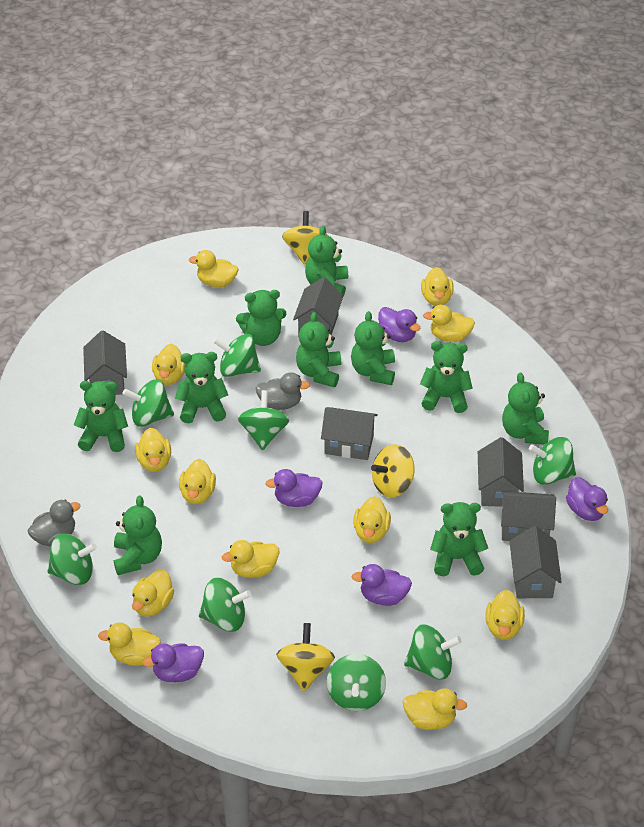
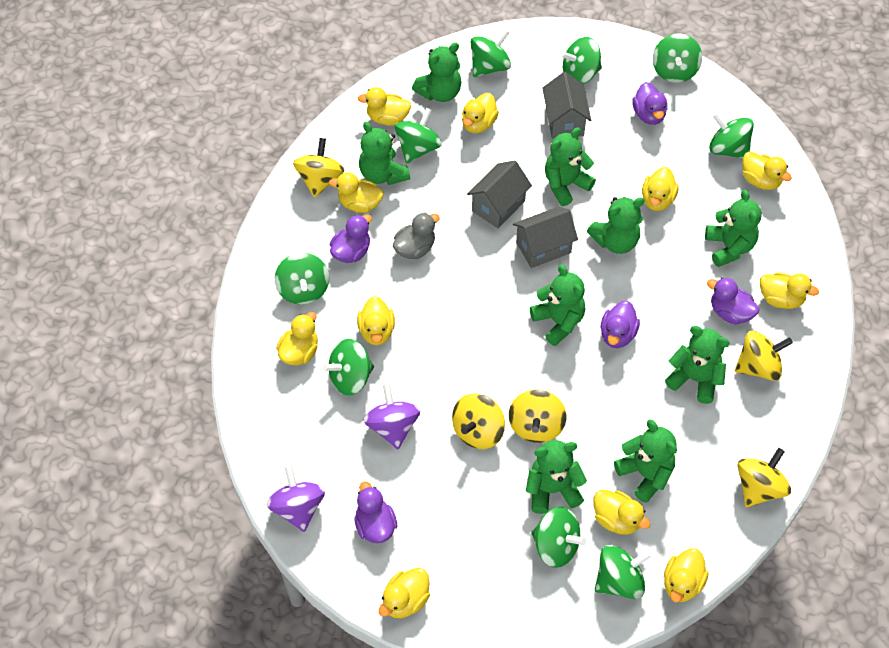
green spinning top: [47,533,97,585] [123,379,174,427] [199,578,251,632] [213,334,261,377] [238,390,289,450] [327,654,386,711] [404,624,462,680] [529,437,576,485] = 8 -> [275,253,329,305] [323,339,374,396] [395,108,442,164] [471,29,511,77] [531,506,587,568] [560,37,602,84] [595,545,652,599] [653,34,702,83] [709,112,754,159] = 9
green teddy bear: [74,381,128,452] [114,495,162,575] [175,352,228,423] [236,290,287,346] [296,312,341,387] [305,226,348,297] [351,311,395,385] [420,341,473,413] [430,502,488,576] [502,373,549,445] = 10 -> [359,122,410,185] [412,42,462,102] [526,440,587,514] [530,264,585,346] [545,127,596,206] [587,197,645,254] [614,419,677,503] [665,326,730,404] [705,190,762,267] = 9
grey duck: [28,499,80,546] [256,372,310,410] = 2 -> [393,212,440,259] = 1
grey house: [83,330,127,395] [293,277,344,337] [321,407,378,460] [478,437,524,507] [501,491,556,541] [510,526,562,598] = 6 -> [467,160,532,228] [513,207,578,268] [542,72,591,139] = 3
purple spinning top: none = 0 -> [267,465,325,532] [363,384,420,449] = 2
yellow duck: [98,622,161,666] [132,569,174,617] [135,428,171,472] [152,344,185,385] [179,459,216,504] [189,250,238,287] [222,540,279,578] [353,496,391,543] [403,688,467,730] [421,267,454,306] [423,305,475,342] [486,590,525,640] = 12 -> [276,312,318,365] [329,172,384,213] [357,296,395,345] [358,87,411,125] [379,568,430,618] [462,93,499,133] [593,490,650,535] [642,167,679,211] [664,548,709,603] [742,151,792,190] [760,272,819,309] = 11
yellow spinning top: [276,623,335,691] [282,211,327,265] [371,444,415,497] = 3 -> [293,138,345,198] [452,394,505,449] [509,389,566,443] [735,331,793,381] [737,448,791,507] = 5

